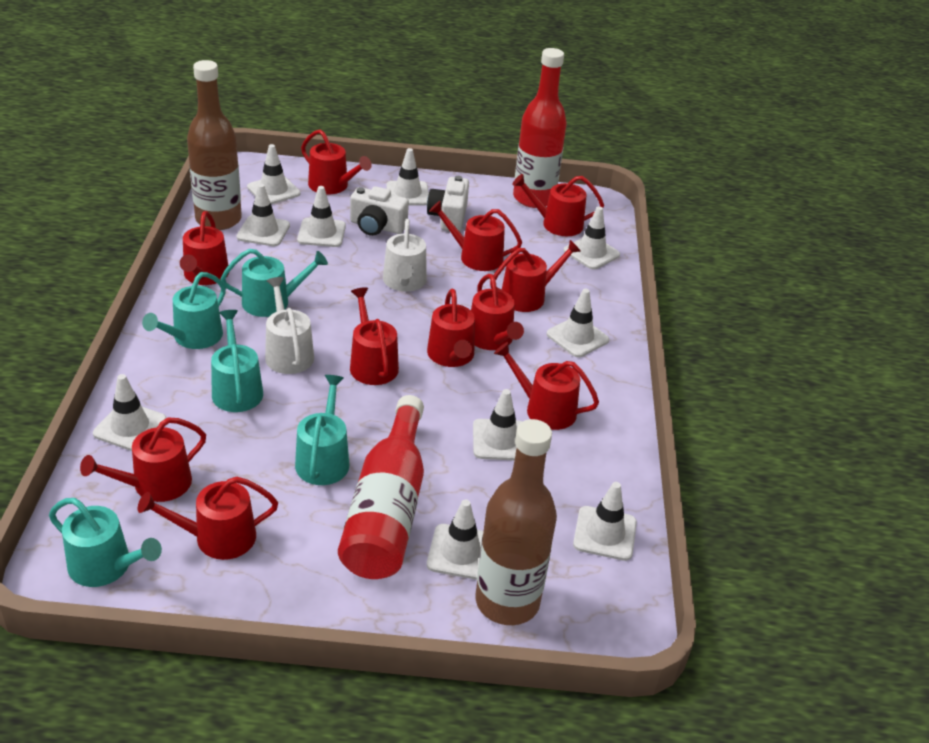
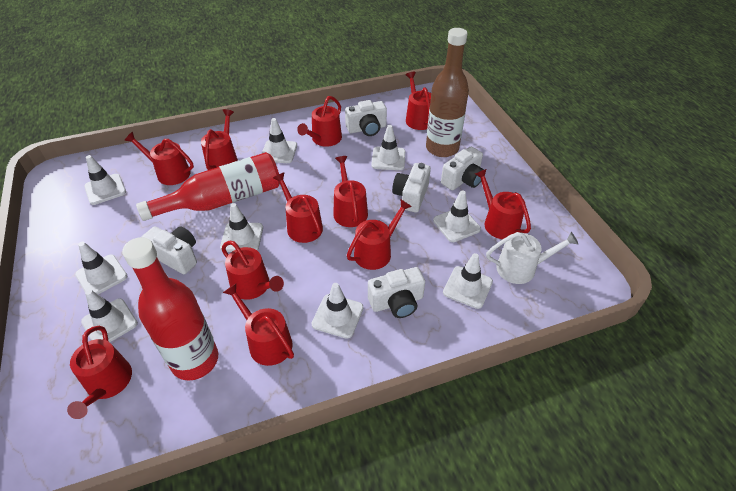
brown bottle: [187,60,242,230] [476,419,557,625] = 2 -> [426,28,469,157] = 1
turquoise watering can: [49,498,162,587] [142,272,226,349] [211,310,263,412] [221,249,328,317] [295,375,349,485] = 5 -> none = 0
white camera: [350,186,409,236] [427,176,469,232] = 2 -> [142,226,197,274] [345,100,387,136] [368,267,425,318] [392,163,431,213] [441,147,484,190] = 5
white traffic cone: [93,374,167,451] [237,184,290,246] [247,144,301,204] [297,186,346,247] [386,148,429,206] [427,500,483,580] [473,389,523,461] [547,289,609,357] [563,206,620,270] [573,482,637,561] = 10 -> [75,242,127,294] [81,289,138,342] [84,155,126,205] [220,203,263,252] [261,118,297,163] [311,283,364,339] [371,125,405,170] [433,190,481,242] [443,253,493,309] = 9
white watering can: [265,277,314,374] [383,219,427,292] = 2 -> [486,232,578,284] = 1

